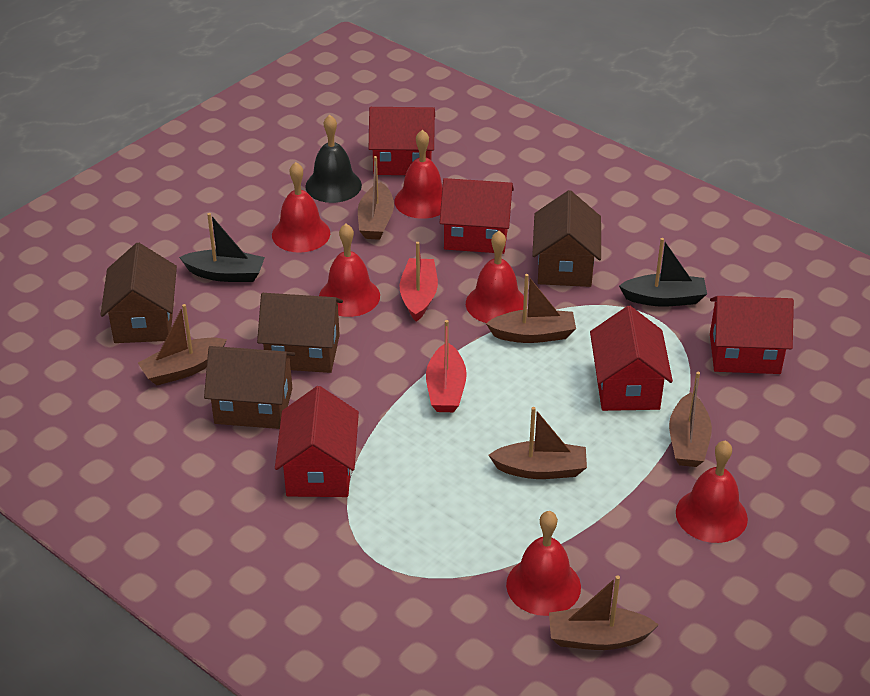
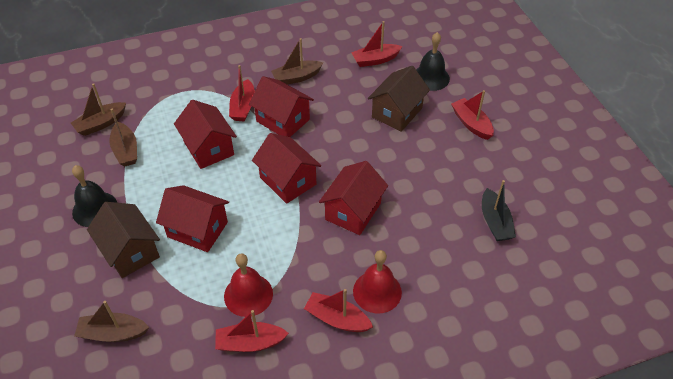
black bell: [305,115,362,203] = 1 -> [72,165,117,227] [416,32,450,91] = 2
black boat: [179,213,265,282] [619,238,707,307] = 2 -> [482,180,516,241] = 1
brown boat: [138,304,227,385] [358,156,394,240] [486,274,576,343] [488,407,587,479] [549,576,659,650] [669,372,712,467] = 6 -> [71,83,126,136] [74,301,149,342] [109,109,137,166] [271,38,323,84] = 4
brown house: [100,243,177,343] [204,346,295,429] [257,293,343,373] [532,190,601,287] = 4 -> [87,202,160,278] [368,66,430,132] = 2
red bell: [272,162,330,253] [319,224,380,317] [394,130,442,219] [466,231,524,323] [506,511,581,616] [676,440,748,543] = 6 -> [224,253,273,317] [353,250,402,313] = 2
red boat: [399,242,438,322] [426,320,467,412] = 2 -> [215,310,289,352] [229,65,255,122] [304,289,373,332] [351,21,403,67] [451,90,494,140] = 5

